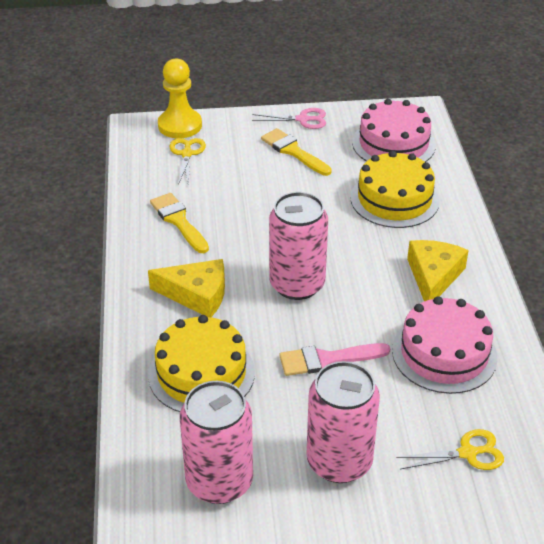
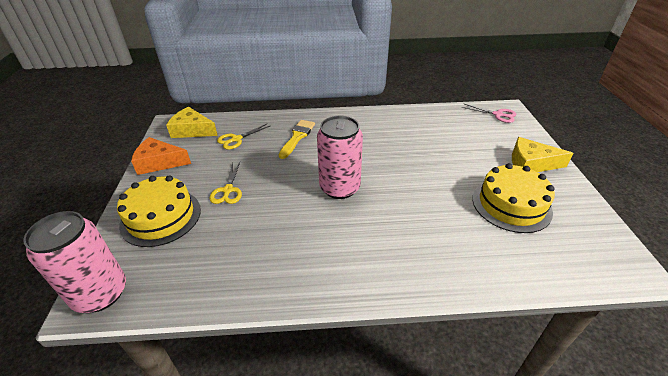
orange cheese: none = 0 -> [131,137,191,175] = 1
pink brush: [279,343,390,376] = 1 -> none = 0
pink cake: [352,99,436,162] [392,296,498,394] = 2 -> none = 0
pink can: [180,381,253,504] [269,192,328,300] [306,361,380,483] = 3 -> [23,211,126,313] [317,116,363,199] = 2
yellow brush: [150,193,209,253] [261,128,332,176] = 2 -> [279,120,315,159] = 1
yellow pawn: [158,59,202,138] = 1 -> none = 0

